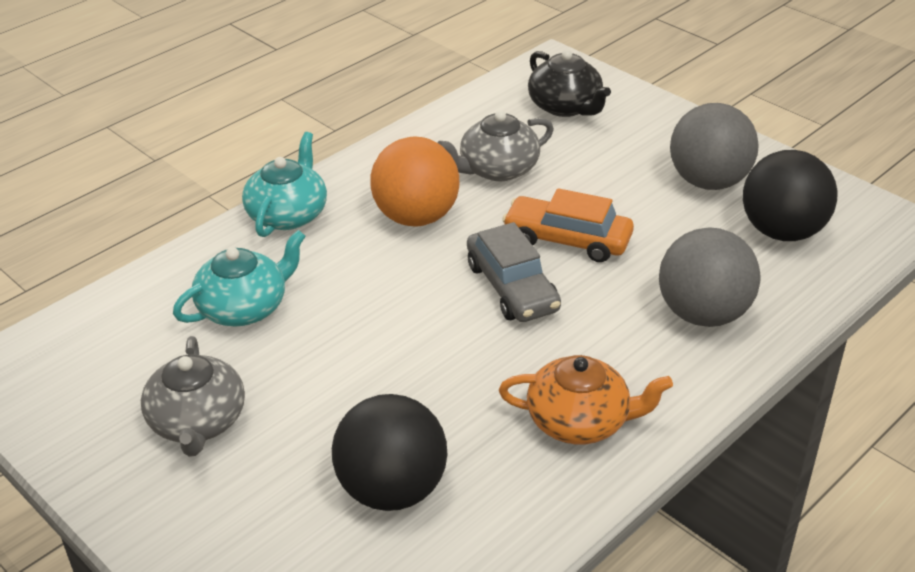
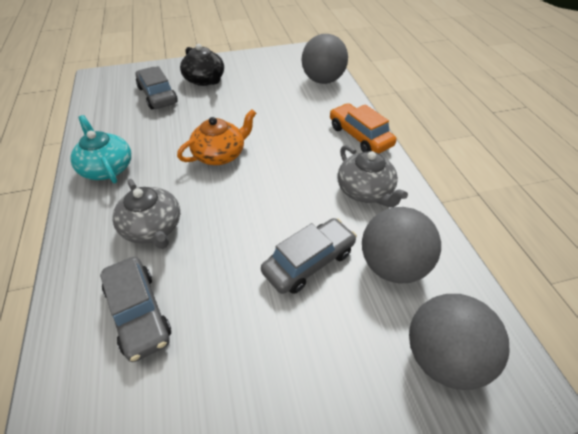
black ball: [332,394,447,511] [743,150,838,241] = 2 -> none = 0
grey ball: [659,227,761,327] [670,103,759,190] = 2 -> [302,34,348,84] [362,207,441,283] [409,294,510,390] = 3
grey car: [467,222,561,322] = 1 -> [100,257,171,362] [136,66,178,109] [261,218,357,294] = 3
orange ball: [370,137,459,226] = 1 -> none = 0
turquoise teapot: [173,230,306,326] [242,132,327,237] = 2 -> [70,115,131,183] = 1

